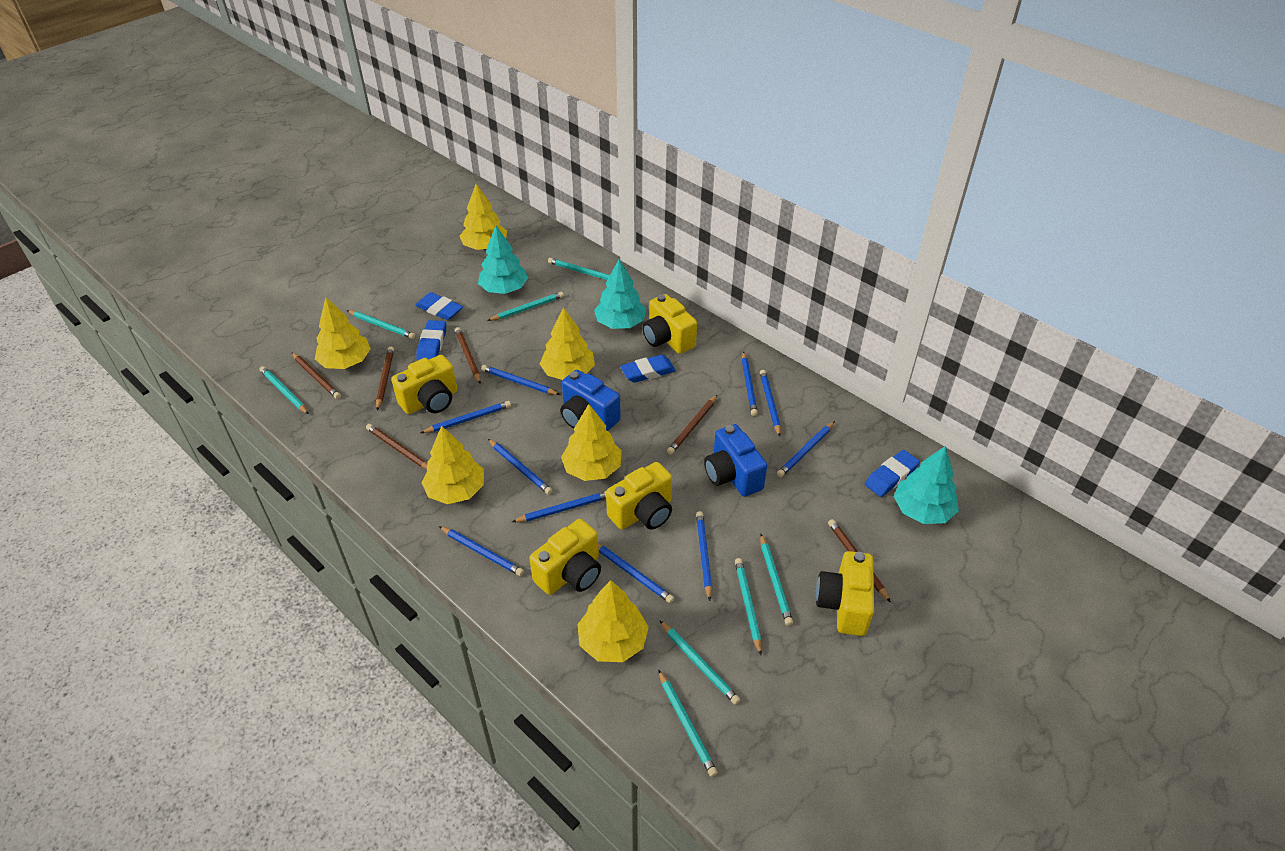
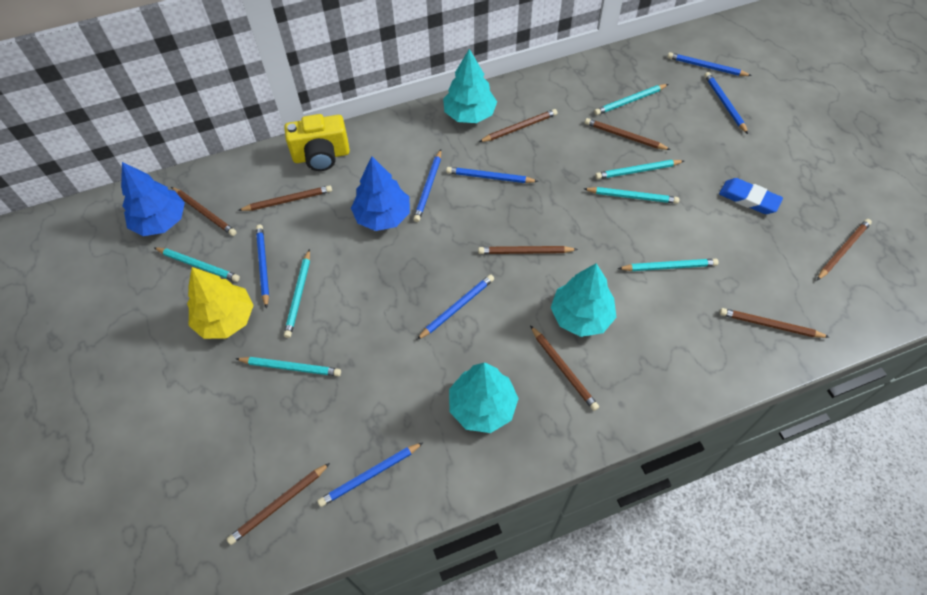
blue camera: [560,370,621,431] [704,424,767,497] = 2 -> none = 0
blue eraser: [415,292,463,320] [416,320,446,361] [620,355,676,383] [865,450,920,497] = 4 -> [719,178,783,214] = 1
blue pencil: [421,401,511,433] [439,526,524,576] [481,365,560,395] [488,439,552,495] [512,491,606,522] [598,544,674,603] [696,511,712,601] [742,352,758,416] [760,370,781,436] [777,421,835,477] = 10 -> [256,225,269,309] [317,442,424,507] [413,150,441,222] [417,274,494,340] [446,167,539,183] [667,52,752,76] [704,72,748,134] = 7
blue tree: none = 0 -> [121,162,185,236] [351,156,410,231] = 2
brown pencil: [291,352,341,399] [366,424,427,469] [376,347,394,410] [455,327,481,383] [667,395,717,454] [828,519,891,603] = 6 -> [171,187,237,236] [227,463,330,545] [238,185,332,211] [478,246,578,254] [479,109,558,142] [530,325,599,411] [585,118,671,150] [720,308,829,338] [817,219,872,280] = 9
turquoise pencil: [260,366,309,414] [347,310,415,339] [487,292,564,321] [548,258,610,280] [658,669,718,777] [659,620,740,705] [735,558,762,655] [760,534,793,626] = 8 -> [154,247,240,282] [236,357,341,377] [284,249,310,338] [584,187,680,204] [594,84,669,115] [595,160,684,179] [617,259,719,271] = 7
yellow camera: [391,355,457,414] [529,519,601,595] [606,462,672,530] [642,294,697,354] [816,551,874,636] = 5 -> [284,114,350,171] = 1
yellow tree: [315,297,371,369] [421,426,484,504] [460,184,507,250] [540,307,595,380] [561,404,622,481] [577,580,649,662] = 6 -> [187,267,254,339] = 1

